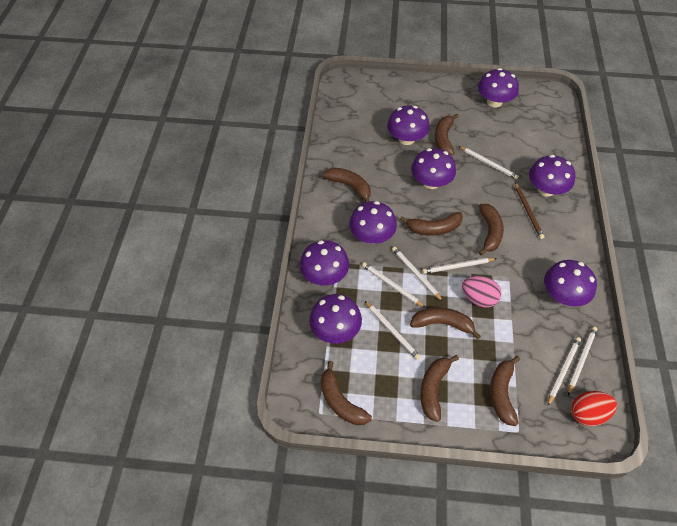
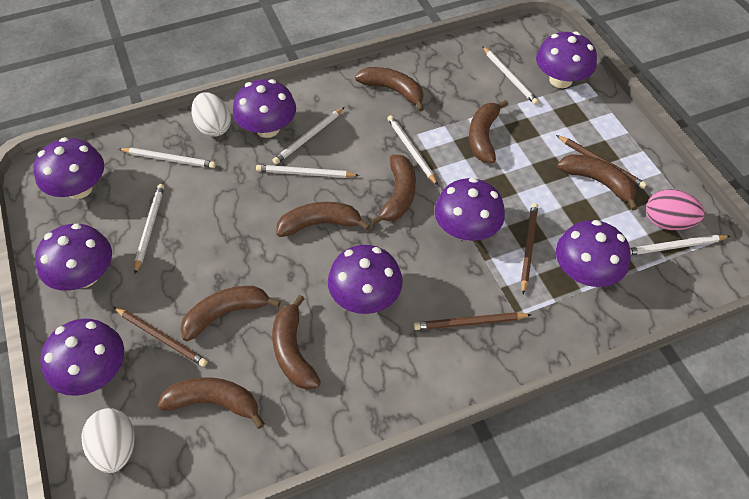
brown pencil: [515,183,545,239] = 1 -> [114,307,208,367] [414,312,531,330] [521,203,538,294] [556,135,647,189] = 4
red egg: [571,391,617,426] = 1 -> none = 0
white egg: none = 0 -> [81,408,135,473] [191,93,231,137] = 2

